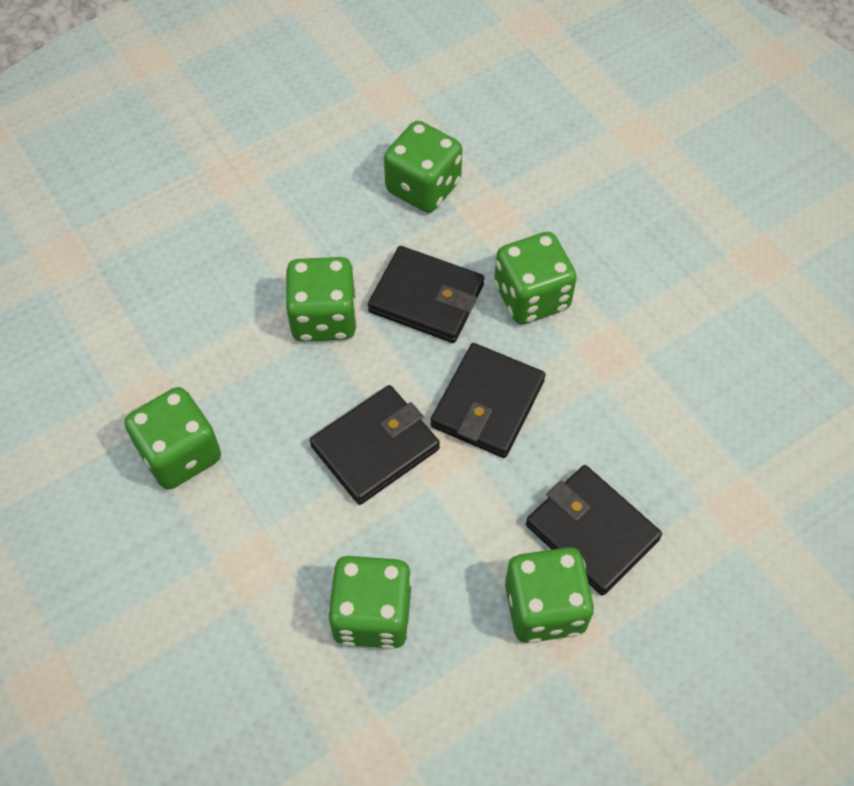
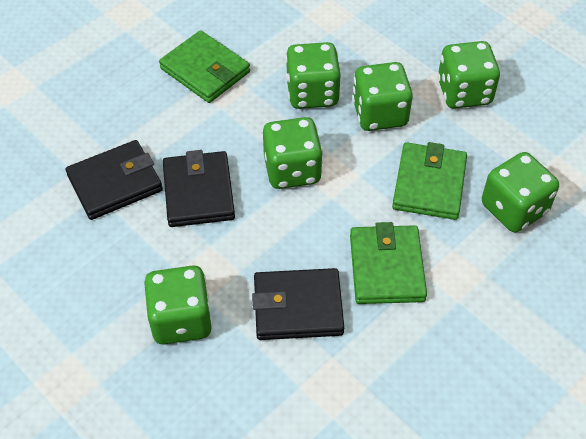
black wallet: [310,385,440,505] [368,246,484,343] [431,343,545,458] [526,465,662,596] = 4 -> [66,140,163,220] [163,150,235,227] [252,268,344,340] = 3
green wallet: none = 0 -> [159,30,250,103] [350,222,427,304] [392,142,467,220] = 3

